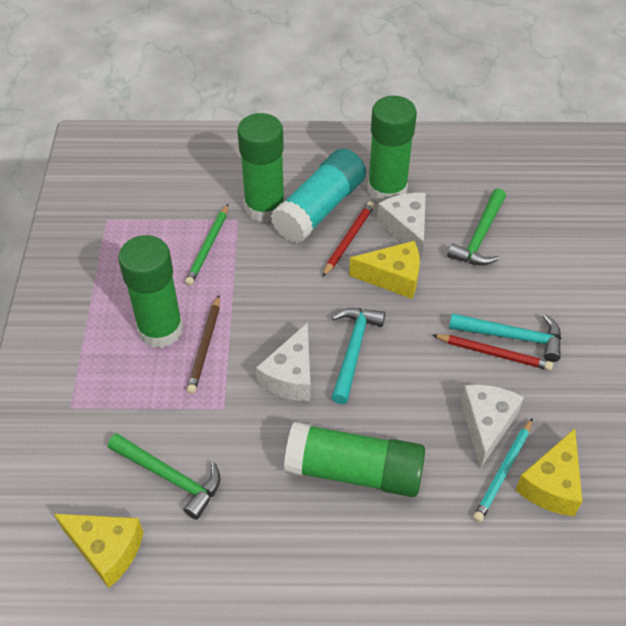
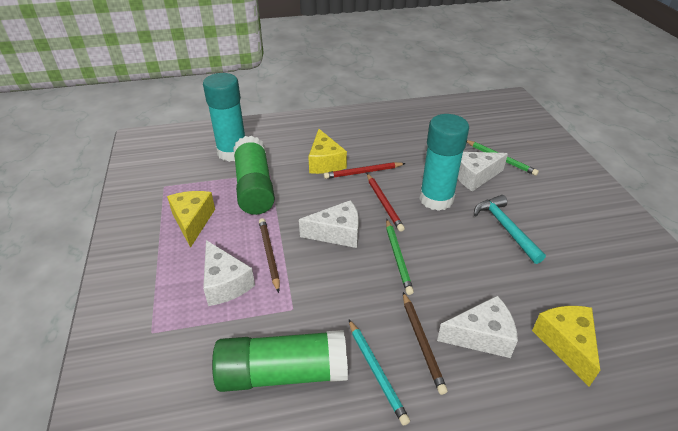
brown pencil: [187,295,220,394] = 1 -> [259,218,280,293] [403,292,448,395] = 2
green glue stick: [118,235,183,348] [237,113,285,222] [284,422,425,497] [368,96,417,202] = 4 -> [212,330,348,392] [233,136,275,215] = 2
green hammer: [108,433,221,520] [447,189,506,266] = 2 -> none = 0
green pencil: [185,204,228,286] = 1 -> [386,219,414,295] [467,140,539,176] = 2
turquoise glue stick: [271,148,366,244] = 1 -> [203,73,245,162] [419,114,469,211] = 2
turquoise hammer: [331,308,385,404] [449,313,561,362] = 2 -> [474,195,546,264] = 1
white cheese: [256,322,311,401] [377,193,426,260] [461,385,524,469] = 3 -> [203,240,255,306] [299,200,359,248] [437,295,518,358] [458,152,508,191] = 4

